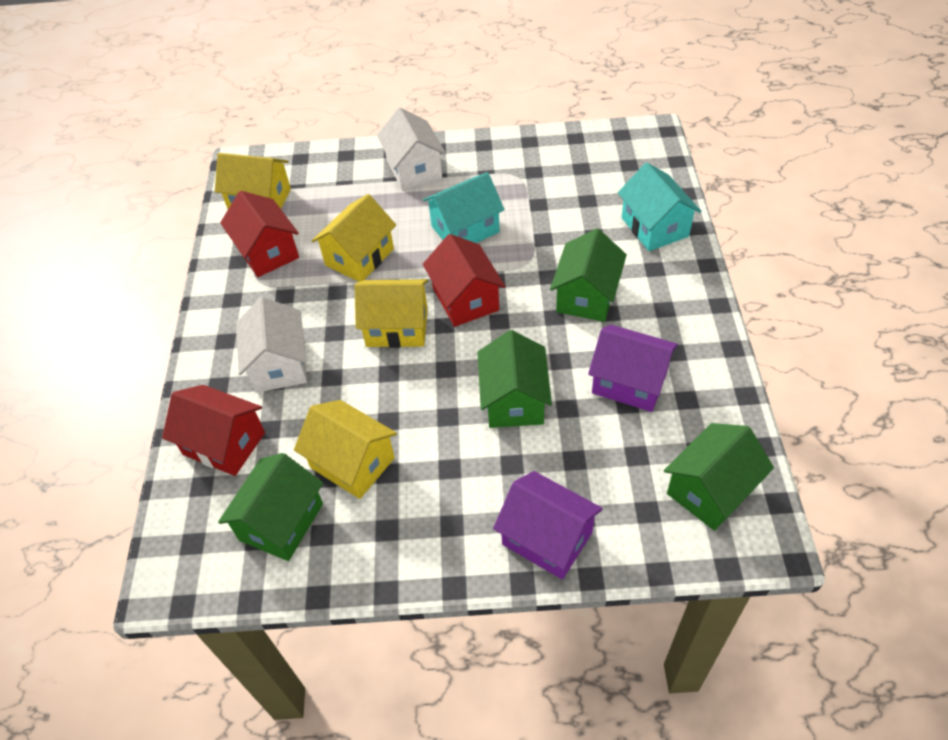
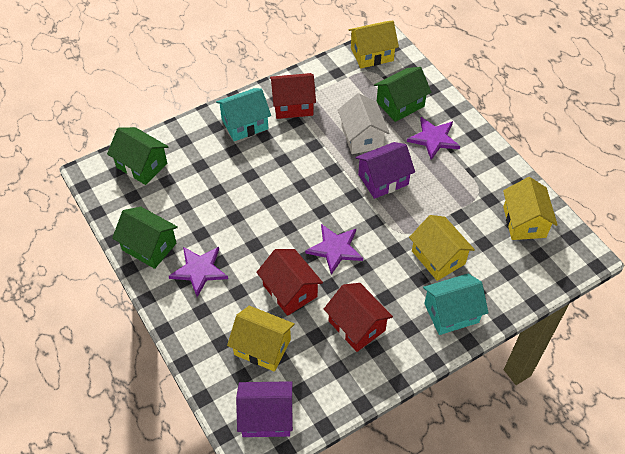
green house: [218,453,323,561] [477,330,552,428] [550,228,627,322] [664,423,774,531] = 4 -> [107,127,169,185] [112,207,178,269] [374,67,431,122] = 3
purple star: none = 0 -> [169,247,228,297] [305,224,363,275] [407,117,460,160] = 3
white house: [236,297,307,393] [377,108,446,190] = 2 -> [338,93,390,154] = 1

